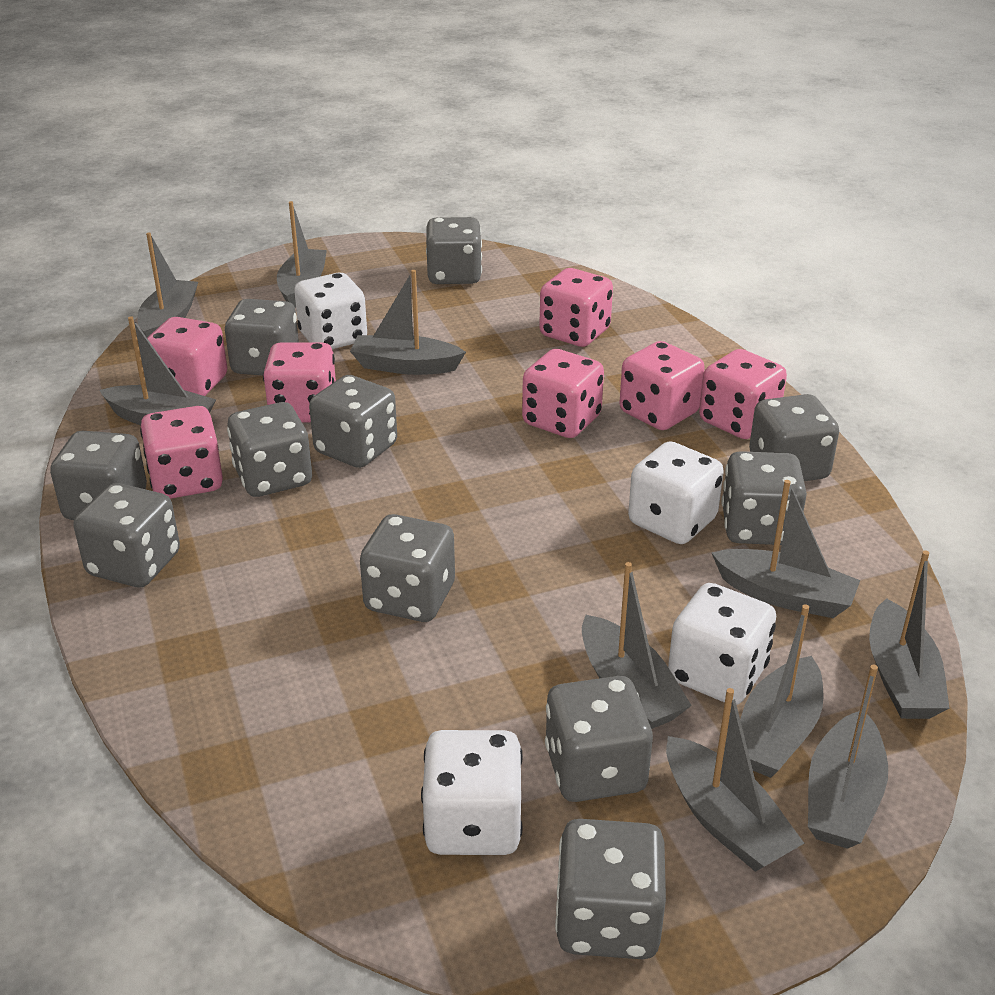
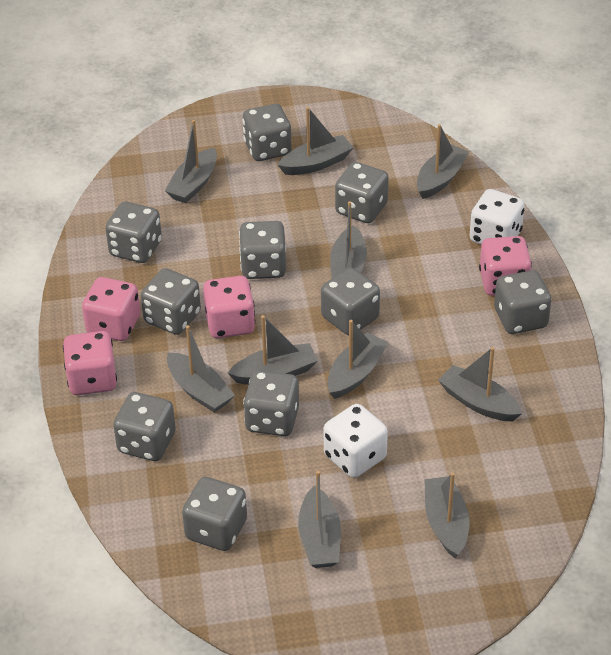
grey dice: [50,431,147,520] [73,483,180,587] [225,299,299,375] [227,402,312,497] [309,375,397,468] [360,514,455,622] [426,217,482,284] [545,676,653,802] [555,819,666,959] [721,451,807,545] [749,394,839,481] = 11 -> [105,202,162,263] [113,392,176,461] [141,268,201,335] [182,477,247,551] [239,221,286,279] [242,104,292,161] [243,370,299,436] [321,268,380,335] [335,162,389,223] [494,270,551,334] = 10
pink dice: [140,406,223,499] [147,317,227,396] [263,342,336,422] [522,349,604,438] [539,268,613,347] [619,341,705,430] [699,349,787,439] = 7 -> [63,331,117,395] [82,277,140,341] [203,276,255,338] [479,236,532,296] = 4
white dice: [294,273,367,349] [421,730,523,855] [628,441,724,544] [668,583,776,705] = 4 -> [323,404,388,478] [470,189,525,245] = 2

